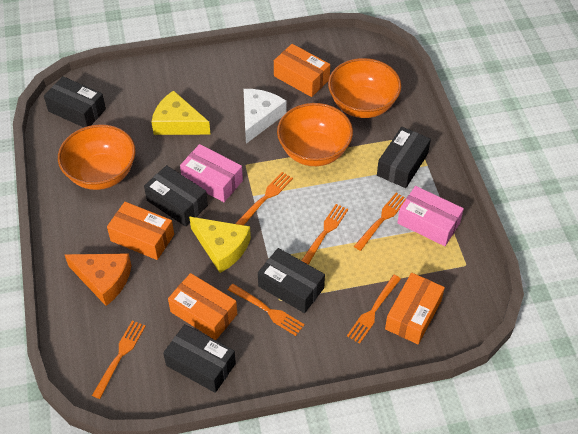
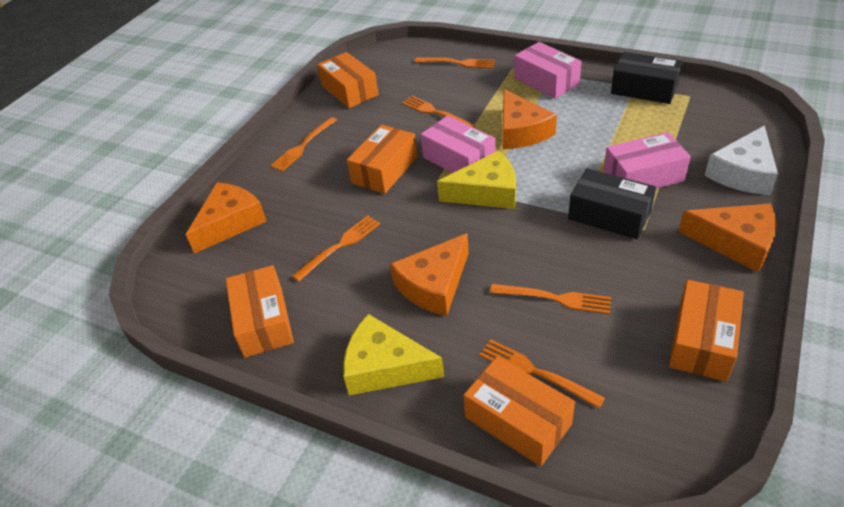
black box: [44,76,106,127] [144,165,208,227] [163,324,236,393] [258,248,325,313] [377,127,431,188] = 5 -> [568,168,656,239] [611,52,683,104] = 2
orange bowl: [58,124,136,190] [277,103,353,166] [328,58,401,118] = 3 -> none = 0
orange box: [107,202,174,260] [168,273,237,340] [274,44,330,97] [385,273,445,344] = 4 -> [226,265,294,358] [317,52,379,108] [347,125,417,194] [463,356,575,466] [669,280,744,382] = 5
orange cheese: [64,253,132,306] = 1 -> [186,183,267,253] [390,233,469,316] [502,89,557,149] [679,203,777,272] = 4
pink box: [180,144,243,202] [397,186,464,246] = 2 -> [421,116,496,173] [514,42,582,99] [603,132,691,188] = 3

